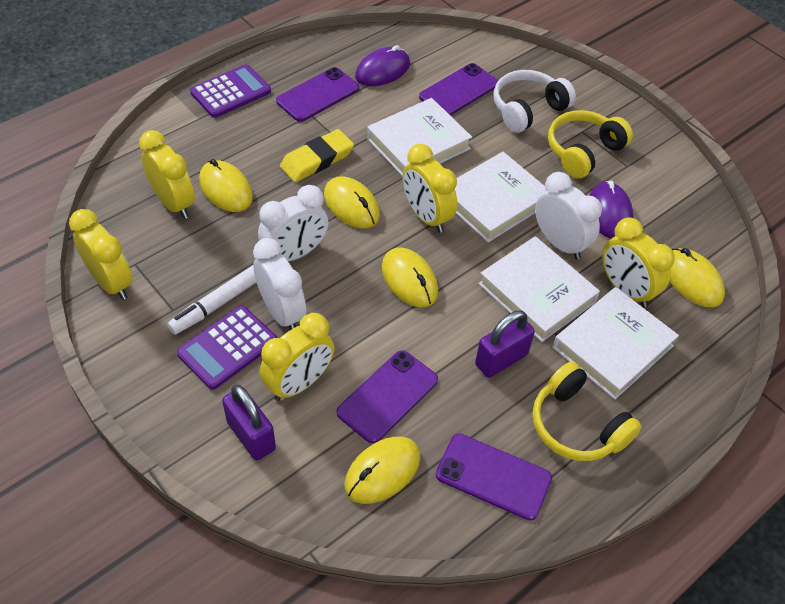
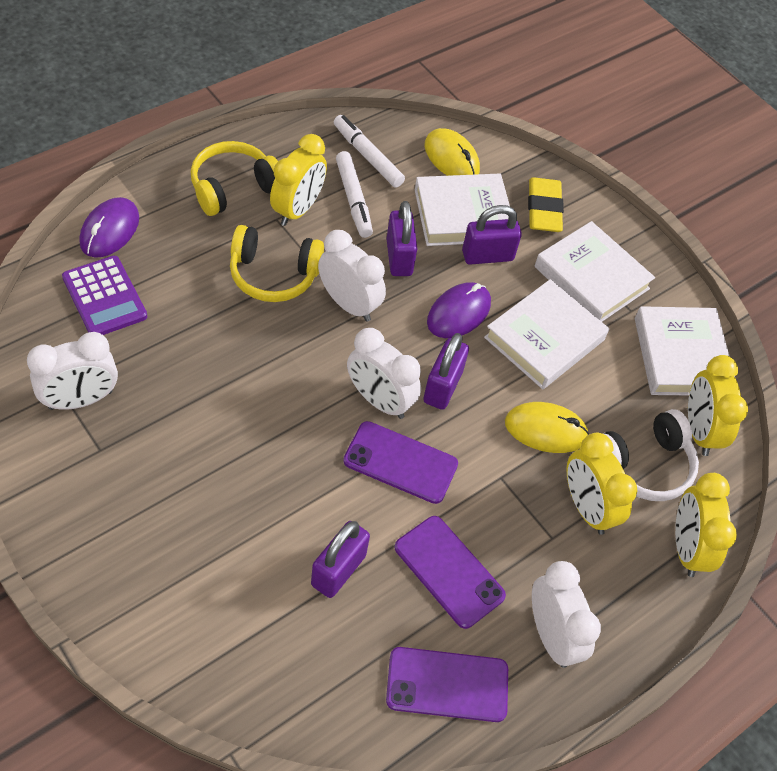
purple calculator: [177,306,277,390] [190,64,271,118] = 2 -> [62,256,147,335] = 1
purple padlock: [222,385,276,460] [475,310,535,378] = 2 -> [311,521,370,598] [386,201,418,276] [423,333,469,410] [462,205,522,265] = 4
purple phone: [276,67,359,122] [336,350,438,444] [419,63,498,116] [436,433,552,521] = 4 -> [343,421,458,504] [386,647,508,722] [395,516,506,629] = 3
white clock: [253,238,306,330] [258,185,329,261] [535,172,602,259] = 3 -> [27,332,118,410] [318,230,386,322] [347,328,421,419] [532,561,601,668] = 4
white marker: [167,265,256,335] = 1 -> [334,115,405,188] [336,151,373,238] = 2
yellow clock: [69,209,133,300] [139,130,195,219] [260,313,335,401] [403,144,457,233] [602,217,675,307] = 5 -> [270,134,327,226] [567,433,637,535] [675,473,737,577] [688,355,748,456] = 4
yellow mouse: [199,159,253,212] [324,176,380,228] [344,437,421,504] [382,247,438,307] [670,248,725,307] = 5 -> [424,128,480,176] [505,402,589,453] = 2

